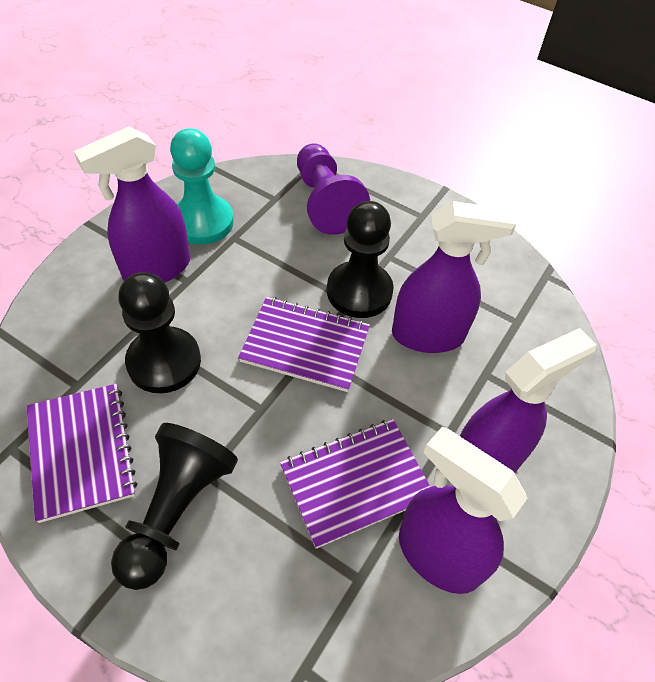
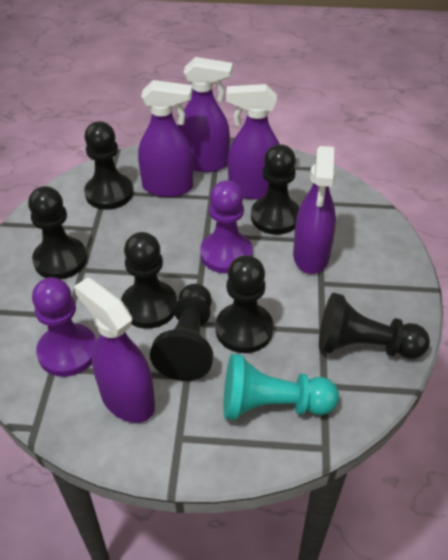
black pawn: [111,423,238,590] [119,272,201,393] [327,201,394,318] = 3 -> [28,186,87,279] [84,121,133,210] [121,232,177,329] [150,284,213,381] [216,255,273,353] [251,144,299,235] [319,293,430,359] = 7
purple notebook: [27,384,138,523] [238,297,370,392] [280,419,430,549] = 3 -> none = 0
purple pawn: [297,143,370,235] = 1 -> [32,277,96,377] [200,180,253,273] = 2
purple spray bottle: [74,127,190,283] [392,201,516,353] [399,427,527,594] [460,328,596,473] = 4 -> [74,277,155,423] [138,80,193,197] [178,57,232,172] [226,84,280,200] [293,146,336,274] = 5

